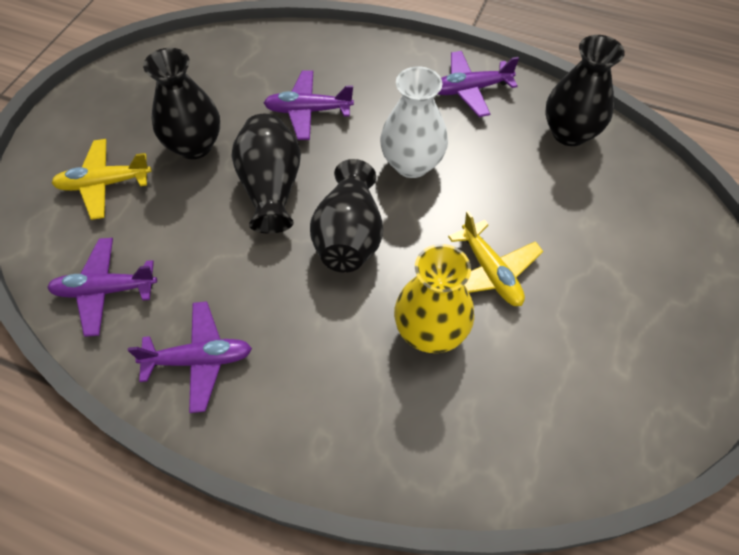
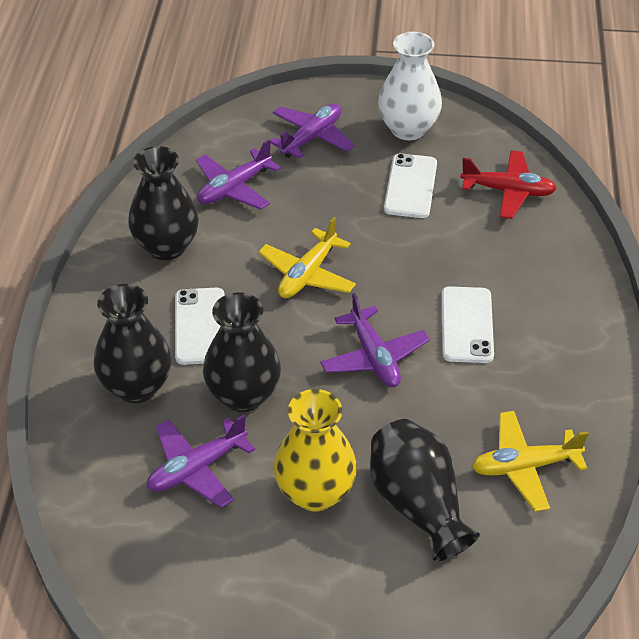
red plane: none = 0 -> [460,150,557,219] = 1
white phone: none = 0 -> [175,288,225,365] [384,153,437,218] [442,286,494,363] = 3

